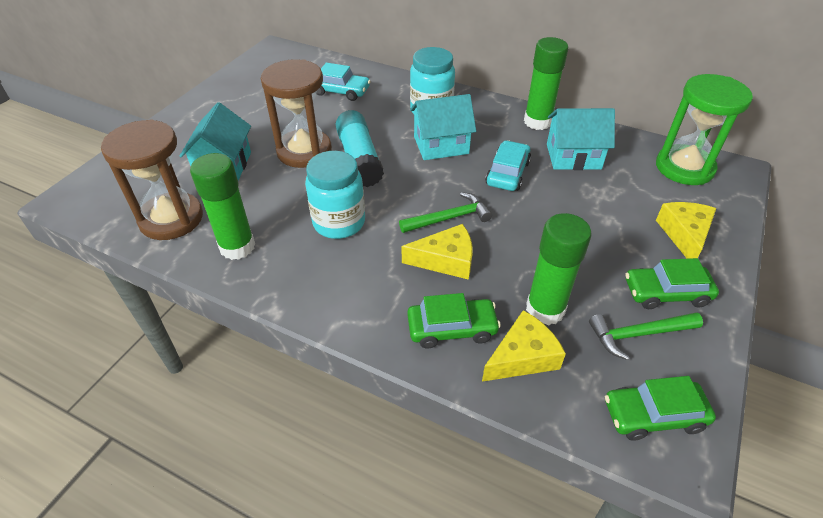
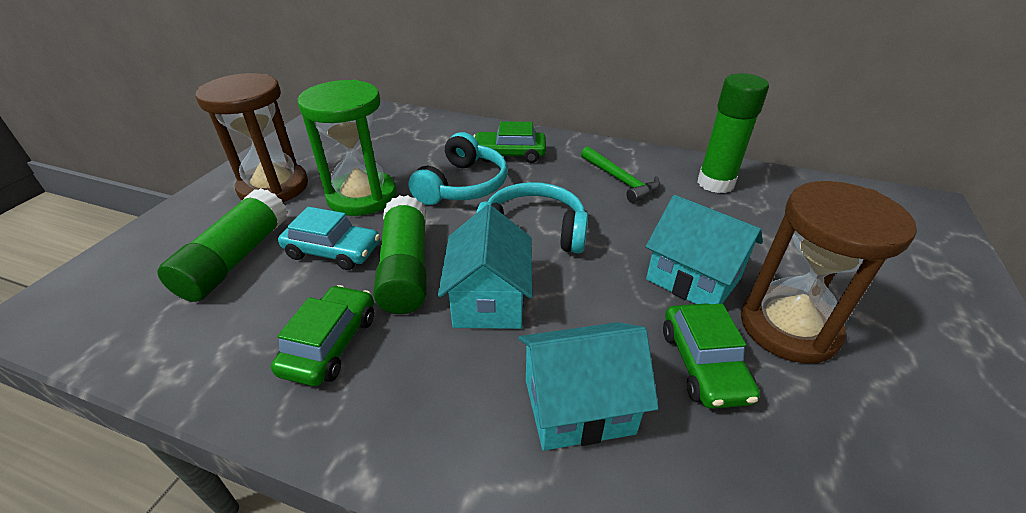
green hammer: [399,192,492,233] [589,312,703,360] = 2 -> [581,146,660,203] = 1
turquoise car: [317,63,371,101] [485,140,531,191] = 2 -> [278,207,380,270] = 1
turquoise glue stick: [335,110,384,187] = 1 -> none = 0
turquoise headphones: none = 0 -> [408,132,507,205] [476,182,588,254] = 2
turquoise jar: [305,151,365,239] [410,47,455,114] = 2 -> none = 0
yellow cheese: [401,224,473,280] [482,310,566,382] [656,202,716,259] = 3 -> none = 0

